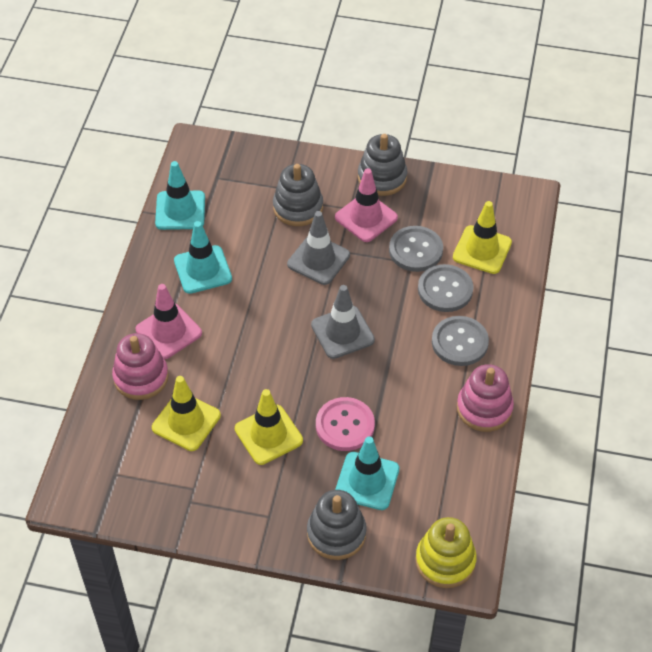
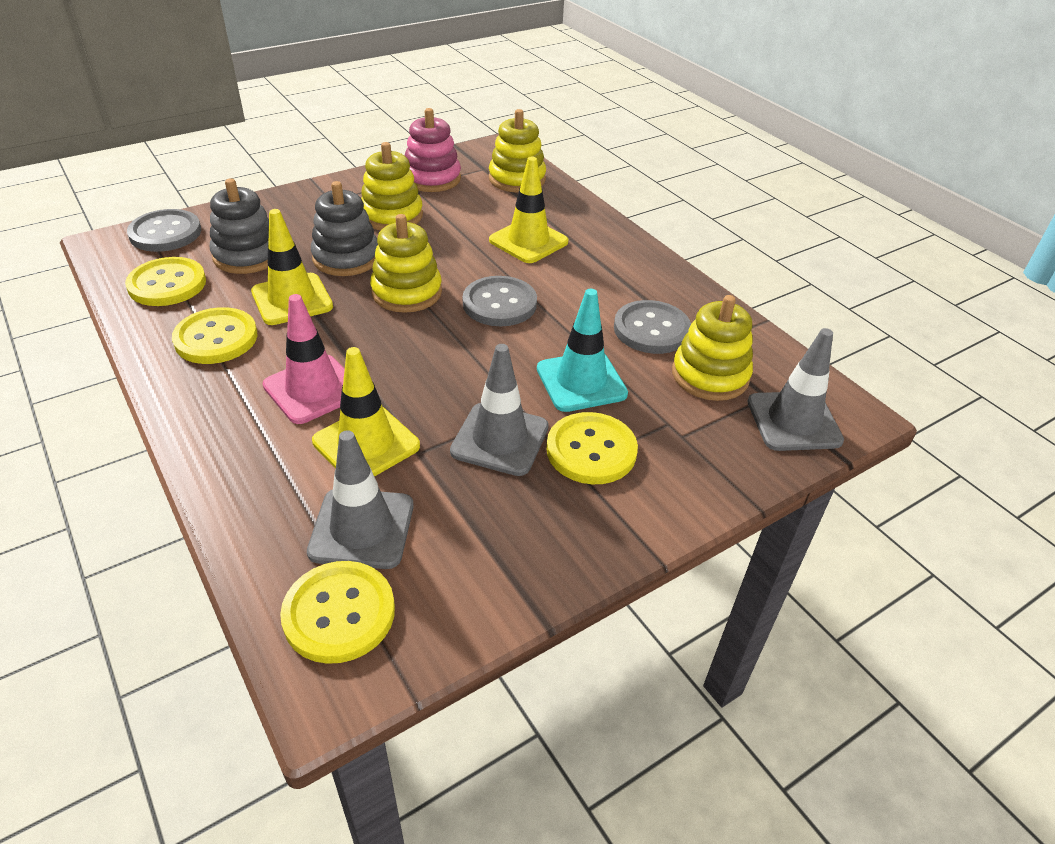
grey stacking toy: [273,164,323,226] [307,490,367,560] [358,134,407,196] = 3 -> [210,178,269,274] [311,181,378,276] = 2
grey traffic cone: [287,211,350,285] [311,285,375,359] = 2 -> [307,430,414,569] [450,344,549,476] [747,328,844,451] = 3
pink button: [316,397,375,451] = 1 -> none = 0
pink stacking toy: [112,333,169,400] [457,364,514,432] = 2 -> [405,108,461,192] = 1
pink traffic cone: [136,284,202,359] [335,168,398,242] = 2 -> [263,294,345,424] = 1
turquoise traffic cone: [155,161,205,230] [174,221,232,294] [335,436,399,510] = 3 -> [537,289,628,412] = 1
yellow button: none = 0 -> [125,257,206,306] [172,307,258,364] [280,561,395,664] [546,412,638,484] = 4
yellow stacking toy: [415,517,477,588] = 1 -> [361,142,423,230] [370,214,442,313] [489,109,546,193] [672,295,753,401] = 4

